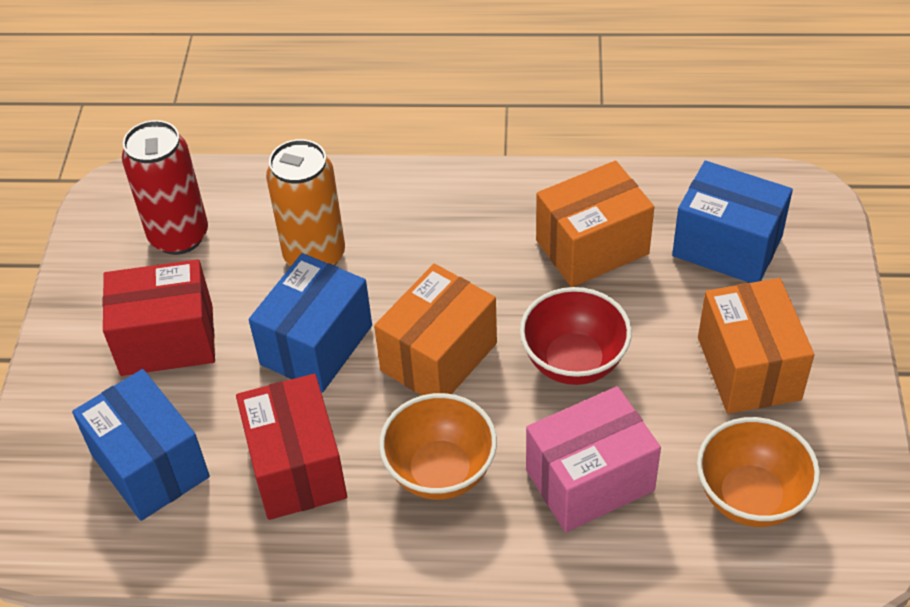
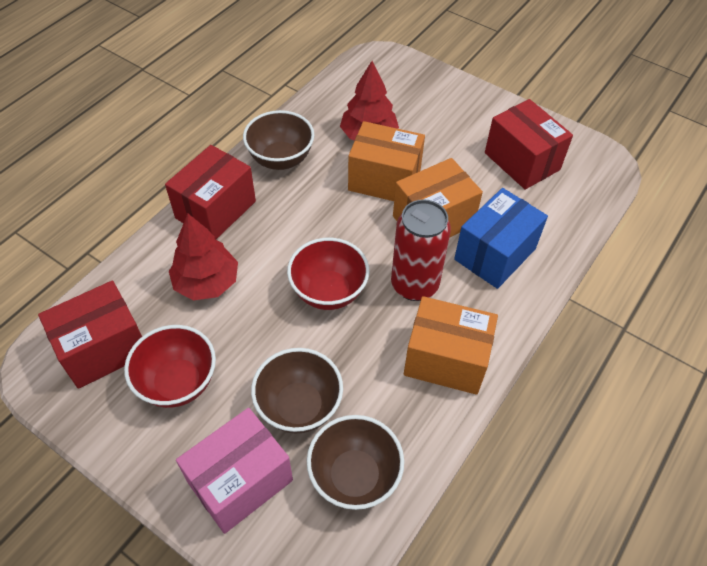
blue box: [72,369,210,521] [249,253,372,393] [672,161,793,283] = 3 -> [454,188,548,289] = 1
brown bowl: none = 0 -> [243,110,314,170] [251,348,343,433] [307,415,404,510] = 3
orange bowl: [379,393,497,500] [697,417,820,527] = 2 -> none = 0
orange can: [266,139,345,266] = 1 -> none = 0
red bowl: [520,287,632,385] = 1 -> [124,325,216,408] [287,238,369,310] = 2
red box: [102,259,215,376] [236,374,347,520] = 2 -> [38,281,142,389] [165,145,256,240] [485,99,573,190] = 3
red tree: none = 0 -> [169,214,238,300] [340,61,399,140] = 2

